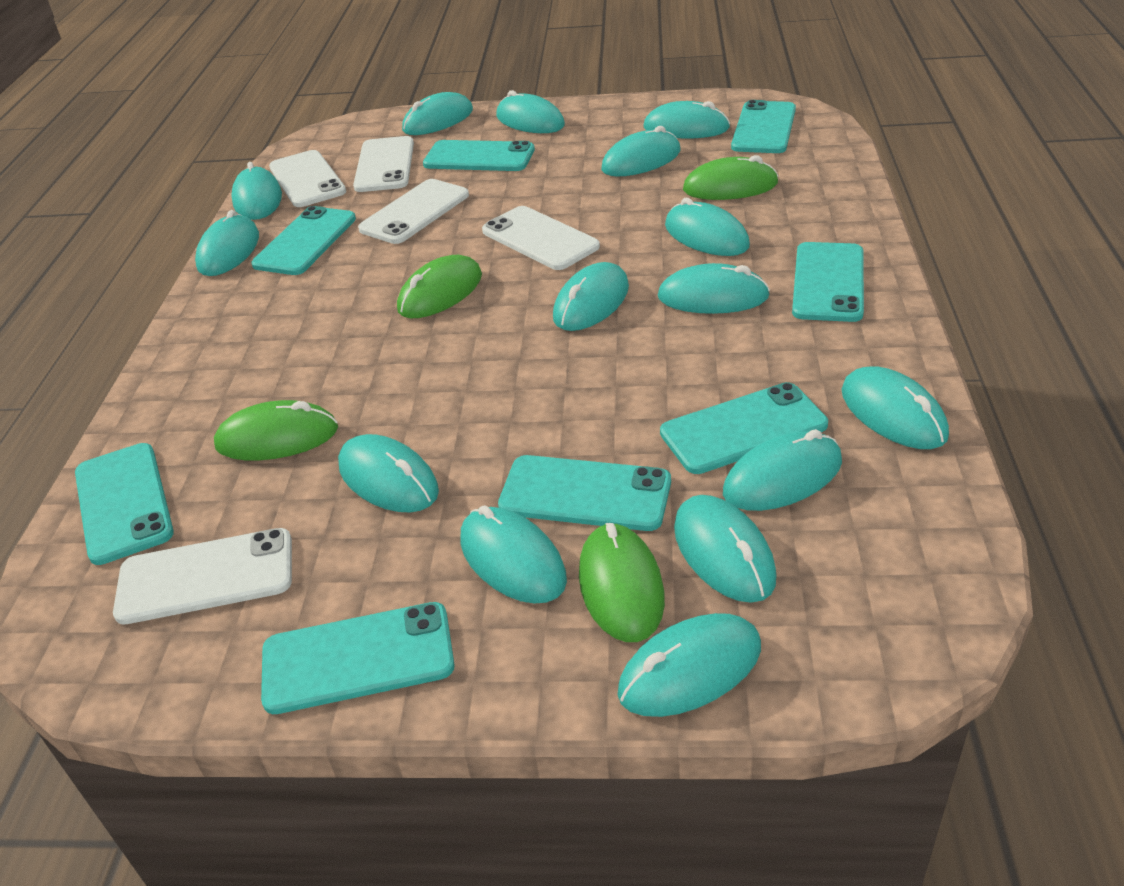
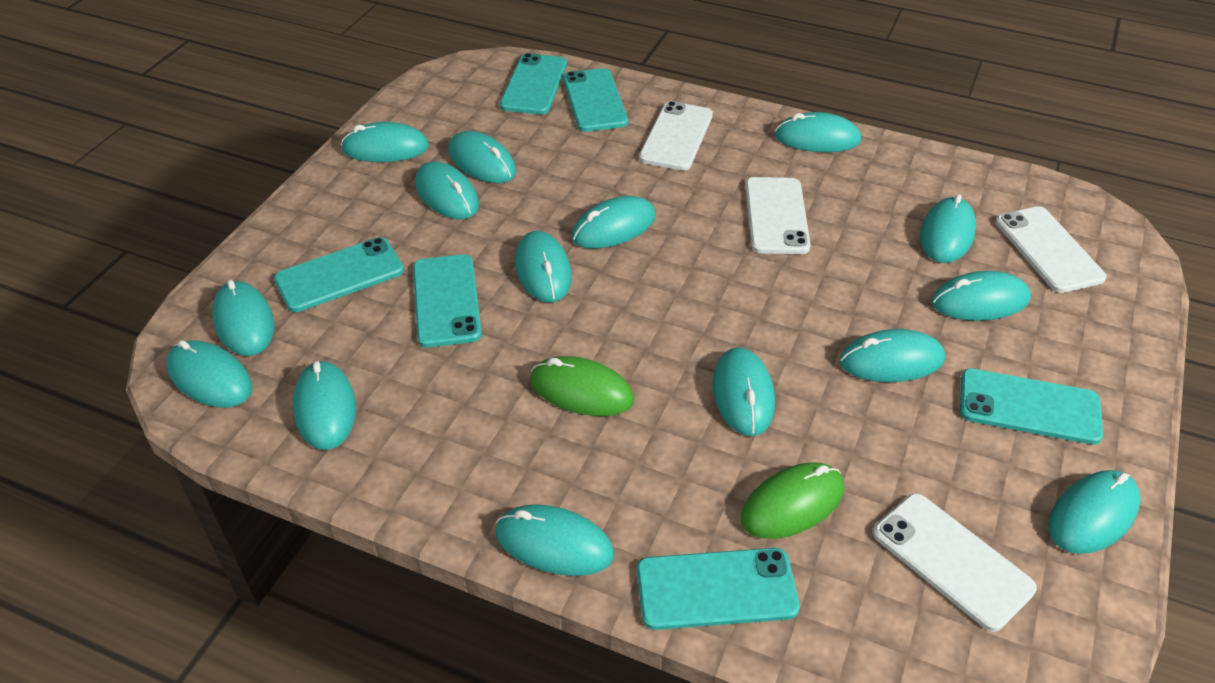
green mouse: [214,400,338,460] [397,255,482,318] [579,523,665,642] [683,155,778,200] = 4 -> [530,356,634,416] [741,462,844,539] = 2
turquoise phone: [75,443,174,565] [251,206,356,275] [261,602,455,714] [423,140,535,171] [498,455,671,531] [660,382,828,474] [731,100,796,153] [792,242,864,322] = 8 -> [274,237,404,312] [413,254,482,348] [500,53,567,115] [563,68,628,132] [637,548,800,630] [960,368,1103,444] = 6
white phone: [113,528,292,625] [269,150,346,207] [353,136,414,192] [358,179,469,244] [482,206,600,270] = 5 -> [639,101,713,171] [745,177,811,254] [873,493,1037,632] [995,207,1107,293] = 4

